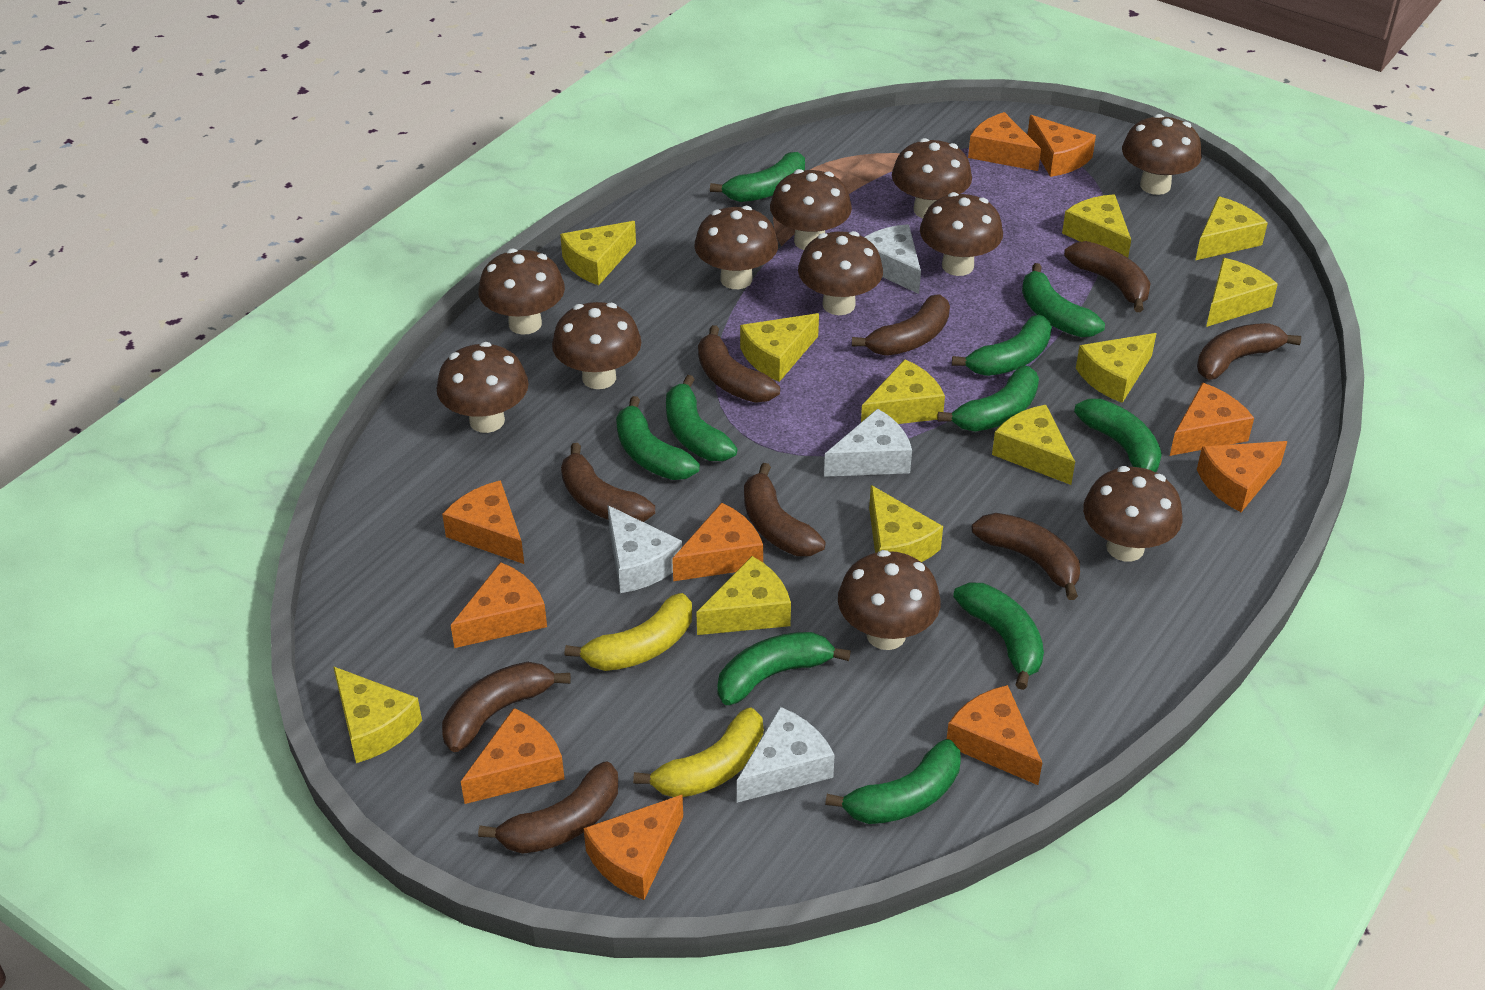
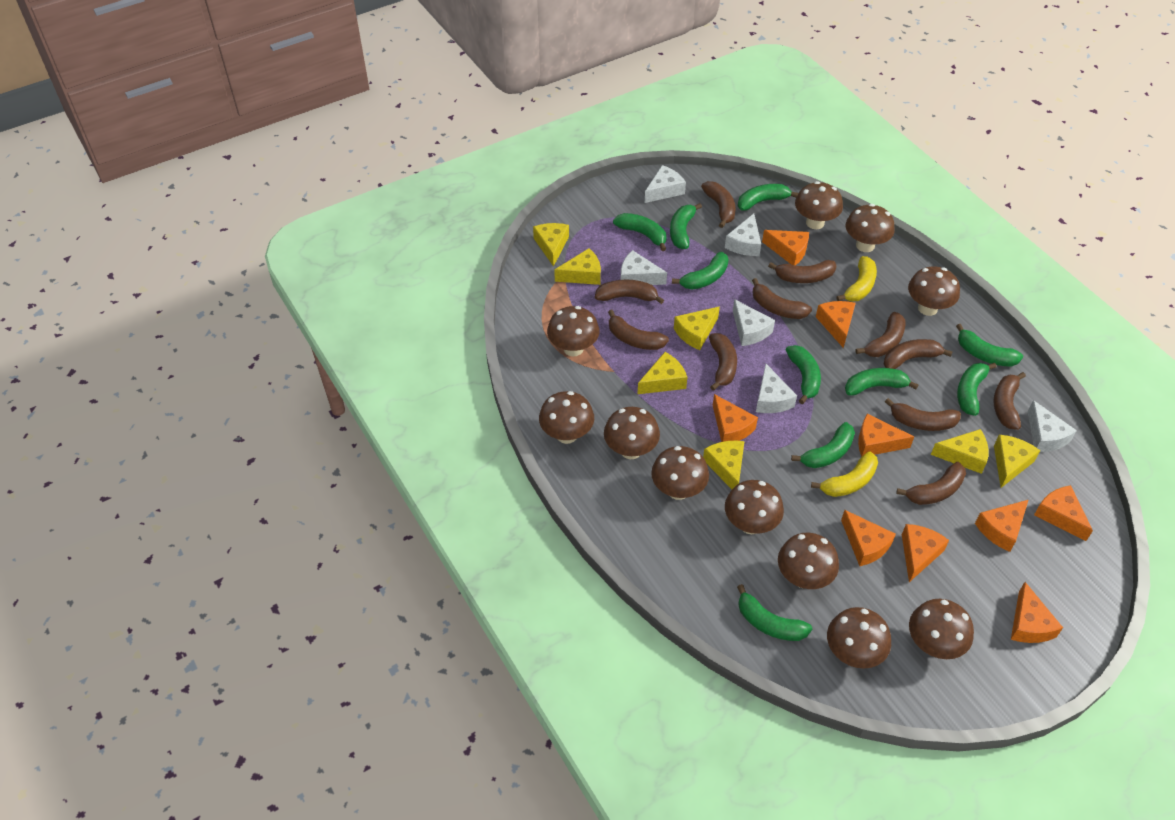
brown banana: [442,662,571,752] [478,762,618,854] [561,443,655,522] [698,325,780,403] [744,463,826,556] [852,294,950,356] [972,513,1080,600] [1064,241,1150,312] [1197,323,1301,380] = 9 -> [595,280,664,304] [608,310,669,350] [701,181,736,228] [709,333,737,391] [752,278,812,319] [768,260,836,283] [856,312,906,357] [883,339,953,369] [885,398,961,431] [896,462,966,505] [993,372,1026,430] = 11
orange cheese: [442,480,524,564] [451,562,547,648] [461,708,564,804] [584,795,683,900] [672,503,763,581] [947,685,1042,785] [968,112,1041,171] [1027,115,1096,177] [1170,383,1254,456] [1197,441,1287,512] = 10 -> [713,394,758,442] [762,230,809,265] [816,301,856,348] [841,510,896,566] [858,414,914,456] [902,524,949,582] [975,500,1028,552] [1011,582,1063,643] [1034,485,1093,541] = 9
white cheese: [607,505,682,593] [737,707,835,803] [824,408,912,477] [865,224,921,294] = 4 -> [621,250,667,285] [645,165,686,203] [725,214,761,256] [733,299,775,346] [756,364,797,413] [1028,400,1077,452] = 6
yellow cheese: [333,666,422,763] [560,221,636,286] [696,556,791,635] [740,313,819,382] [861,359,945,424] [869,485,943,562] [992,405,1075,485] [1062,194,1131,258] [1076,333,1157,403] [1195,196,1268,260] [1206,258,1278,327] = 11 -> [533,223,569,267] [554,248,601,285] [637,352,687,394] [674,307,720,350] [703,441,744,489] [931,429,989,474] [994,435,1040,488] = 7

